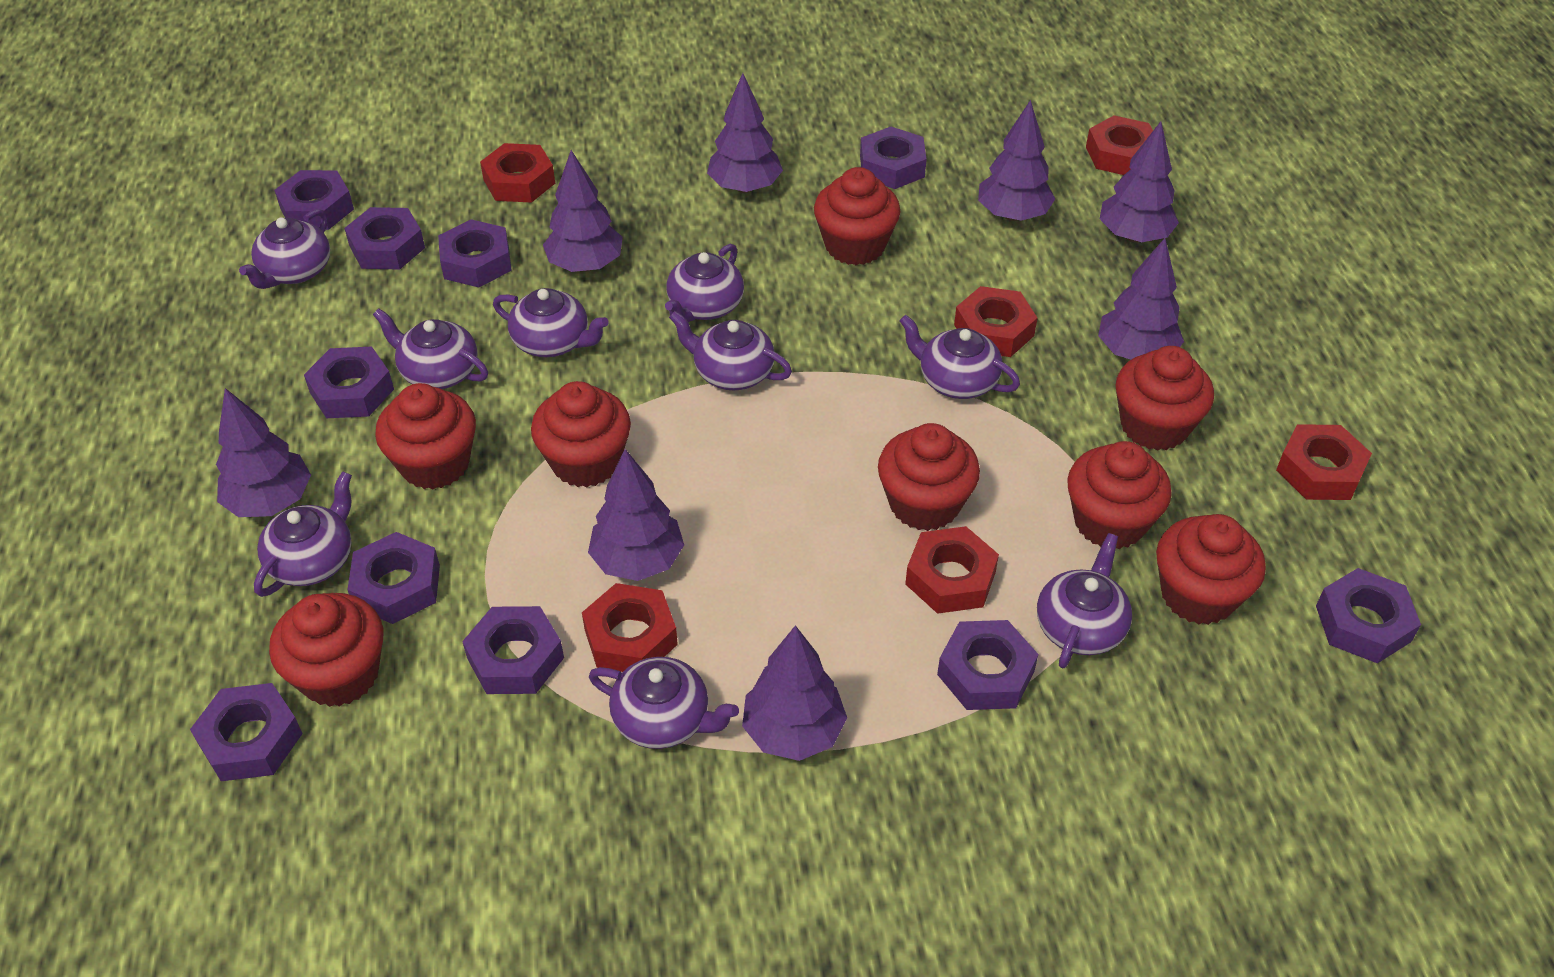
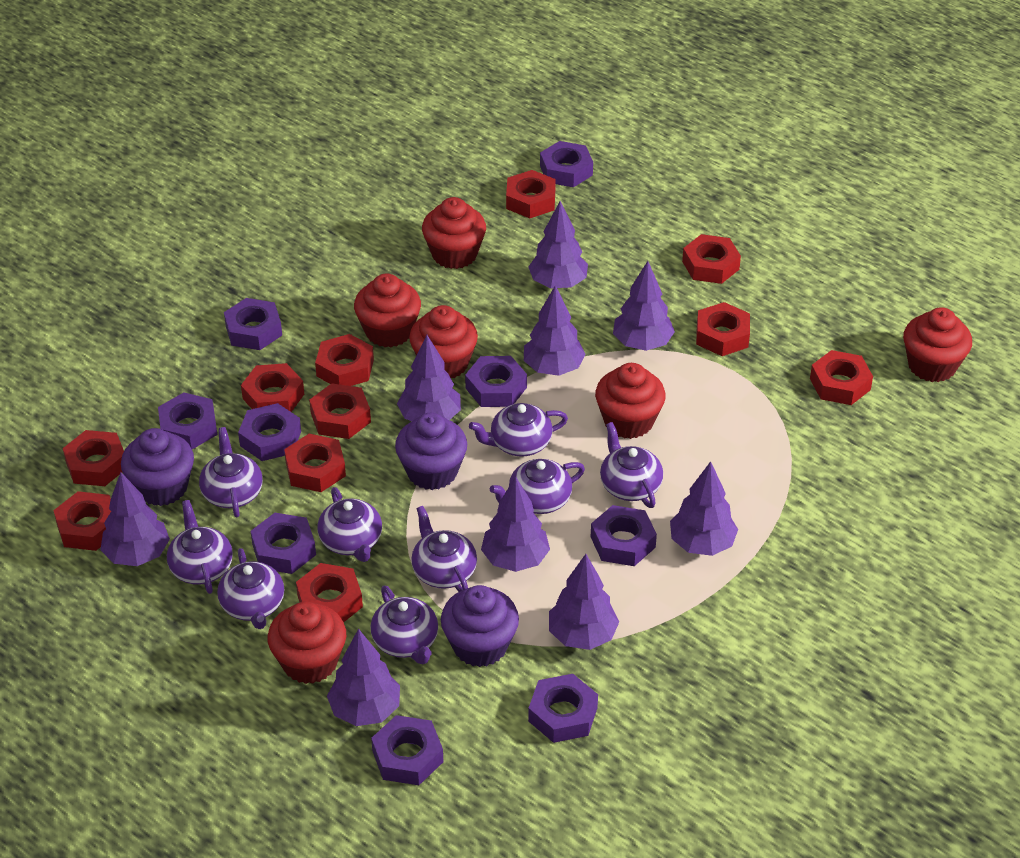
purple cupcake: none = 0 -> [121,428,194,506] [395,413,467,490] [441,585,519,667] = 3
purple nut: [190,683,303,781] [274,170,354,230] [304,347,394,418] [344,207,425,269] [347,532,440,624] [438,219,512,287] [462,606,564,694] [860,127,927,189] [937,620,1038,710] [1316,568,1421,663] = 10 -> [158,393,217,449] [224,298,282,350] [238,403,301,461] [250,513,316,574] [371,715,443,785] [465,356,527,407] [528,674,598,743] [540,141,593,187] [591,505,657,566] = 9
purple tree: [216,388,311,517] [543,150,623,272] [588,449,684,581] [707,73,783,193] [742,625,847,761] [978,100,1055,221] [1098,238,1184,360] [1100,121,1179,242] = 8 -> [100,472,170,566] [327,629,400,726] [397,335,461,421] [481,477,550,572] [524,285,586,376] [528,201,588,288] [549,554,619,650] [613,261,675,351] [670,461,738,556] = 9
red cupcake: [269,593,383,707] [375,383,476,489] [531,381,631,487] [814,167,900,265] [878,423,980,531] [1067,441,1172,549] [1115,346,1214,451] [1156,514,1266,625] = 8 -> [268,602,346,684] [354,274,421,347] [409,305,478,378] [422,197,486,269] [595,363,666,439] [903,307,972,382] = 6
red nut: [480,143,555,203] [582,583,678,672] [905,526,999,614] [954,286,1037,357] [1086,115,1153,175] [1276,424,1372,500] = 6 -> [53,491,111,551] [63,430,124,486] [241,363,304,412] [284,434,346,492] [296,563,363,622] [309,383,371,439] [315,334,374,386] [506,170,556,218] [682,234,741,284] [696,302,750,356] [810,350,873,405] = 11

